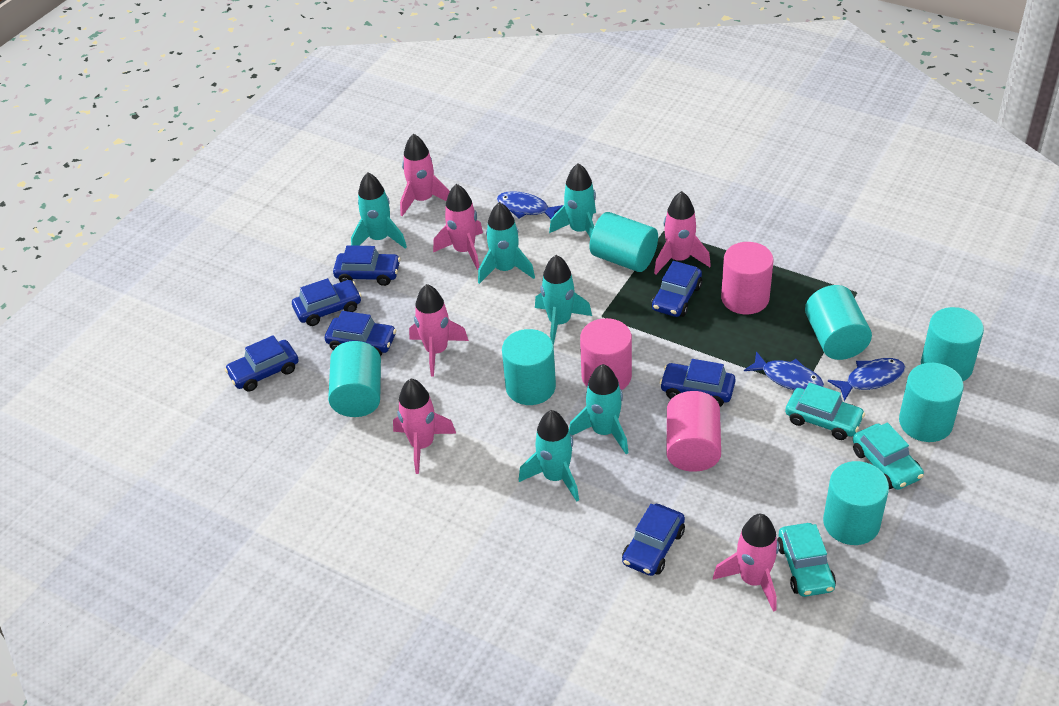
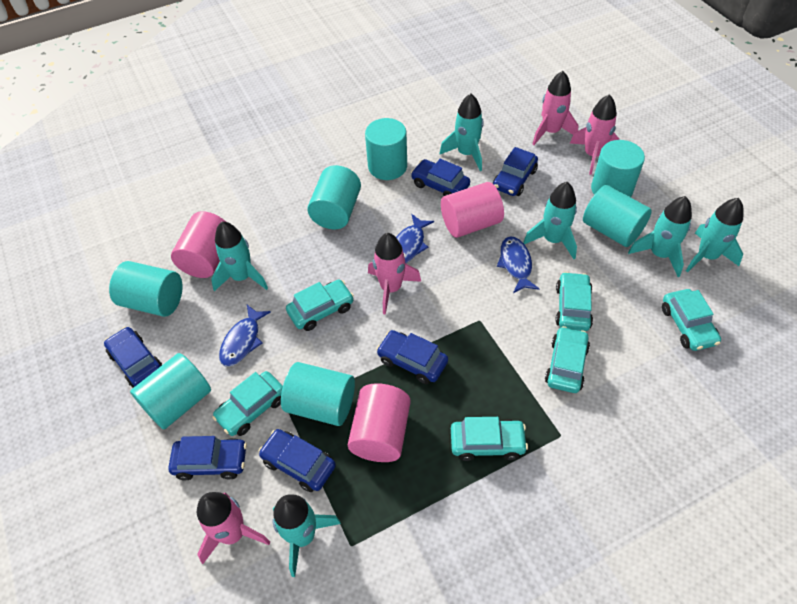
blue car: [225,335,299,392] [292,278,362,326] [325,311,396,356] [333,245,400,286] [622,504,685,576] [651,261,702,317] [660,359,736,407] = 7 -> [104,327,162,387] [168,436,247,481] [258,429,336,492] [376,330,448,384] [411,159,470,196] [493,147,538,196] = 6
pink rocket: [393,378,456,474] [400,134,450,216] [409,284,469,377] [433,184,483,270] [654,191,711,274] [713,514,779,612] = 6 -> [197,492,270,564] [368,233,421,314] [532,71,579,145] [570,94,620,175] = 4
turquoise car: [777,523,836,597] [785,383,865,440] [853,422,924,490] = 3 -> [212,371,283,436] [286,280,354,331] [451,417,528,461] [545,326,590,393] [555,272,593,331] [662,289,721,351] = 6

